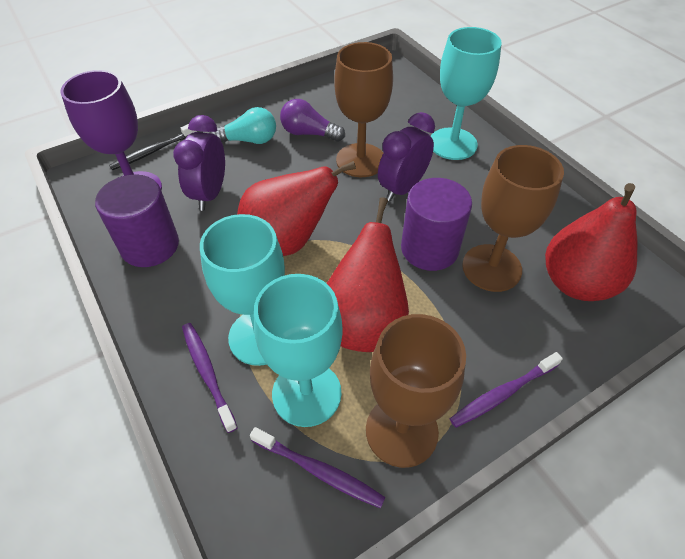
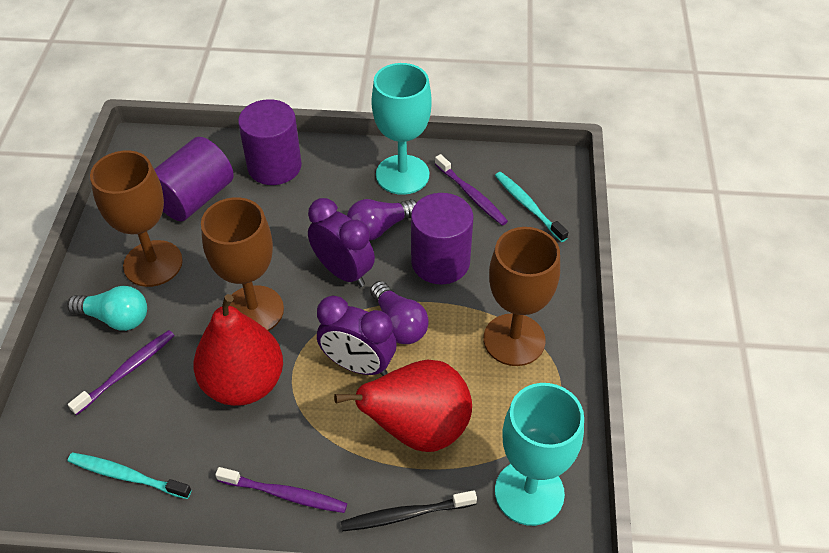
purple cylinder: [95,174,179,267] [401,178,472,271] = 2 -> [154,137,234,221] [238,99,302,185] [411,193,473,284] = 3
purple goblet: [60,70,162,190] = 1 -> none = 0
purple light bulb: [280,99,345,142] = 1 -> [347,199,417,241] [370,281,429,344] = 2
red pear: [237,161,356,256] [326,197,409,352] [545,183,637,301] = 3 -> [194,294,283,406] [334,359,472,452] = 2
turquoise goblet: [200,214,285,366] [254,274,343,427] [431,27,502,160] = 3 -> [371,63,432,195] [495,383,584,526] = 2
turquoise toothbrush: none = 0 -> [68,453,191,499] [495,172,568,242] = 2

